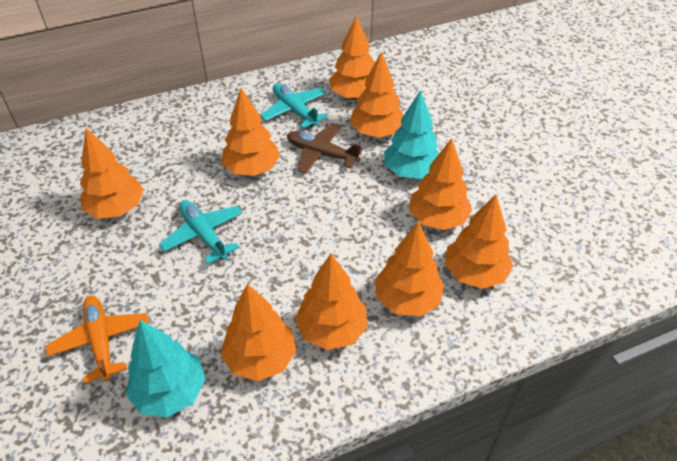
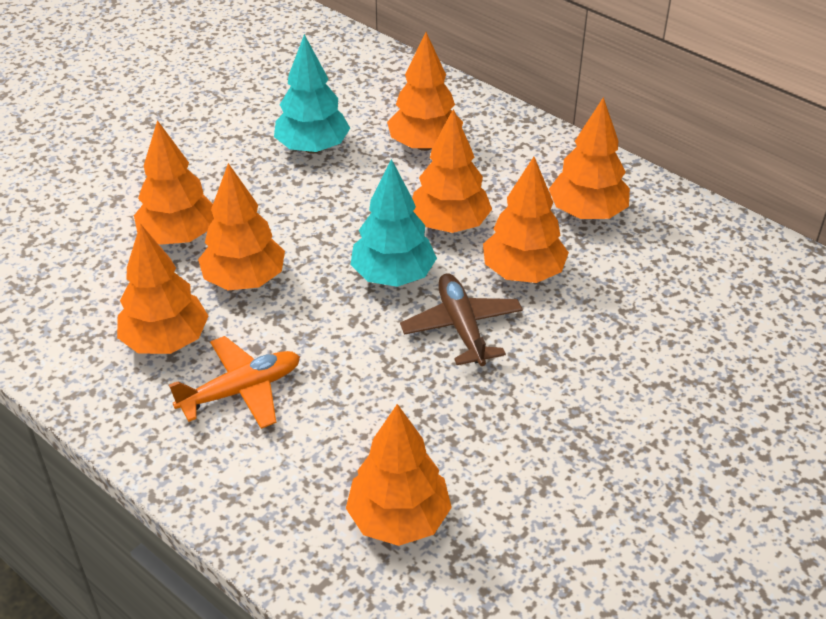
orange tree: [80,128,144,219] [221,283,296,381] [222,88,280,176] [295,254,368,350] [329,15,374,99] [350,51,403,138] [375,221,444,316] [409,138,472,230] [445,194,513,289] = 9 -> [117,223,209,354] [134,120,214,245] [198,163,285,290] [346,404,452,546] [387,32,463,151] [412,109,492,233] [483,157,569,283] [549,97,630,219] = 8
turquoise plane: [159,200,243,264] [260,83,328,128] = 2 -> none = 0

